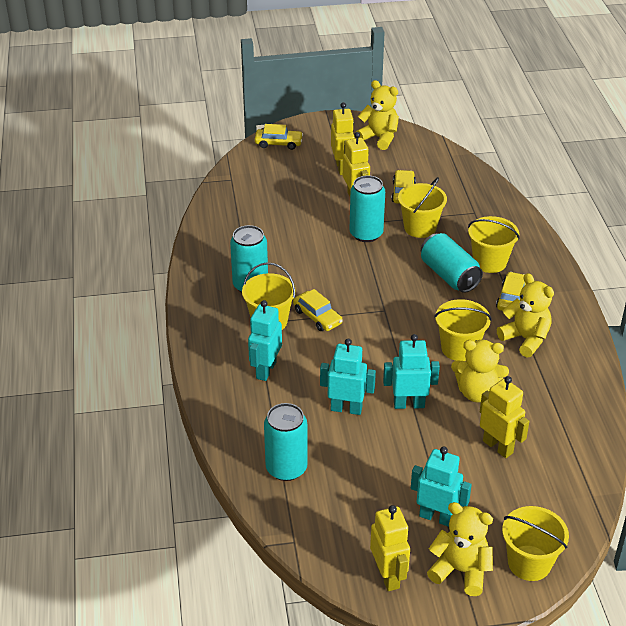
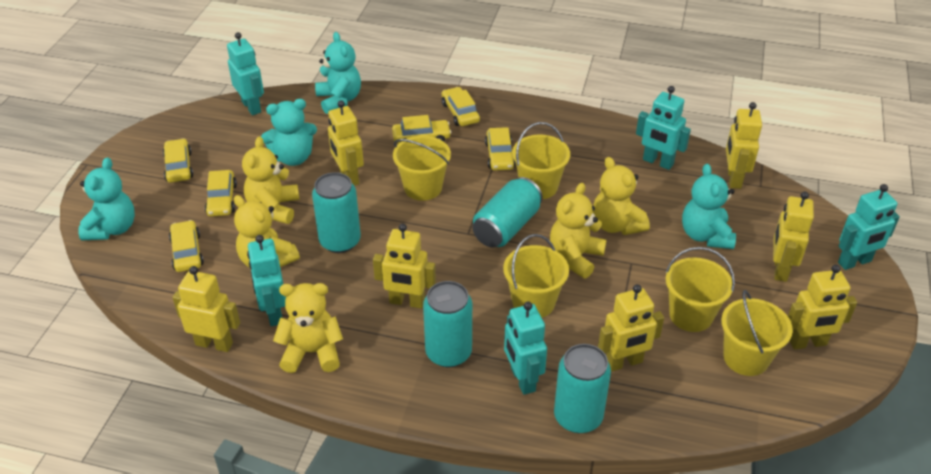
turquoise robot: [248,300,282,381] [320,339,376,415] [383,334,440,409] [411,446,472,527] = 4 -> [227,32,264,115] [247,235,286,326] [504,302,547,395] [636,86,691,170] [838,184,900,270] = 5
turquoise teddy bear: none = 0 -> [79,158,135,241] [261,99,317,166] [315,32,361,114] [682,164,736,249] = 4
yellow car: [255,124,303,150] [293,289,343,331] [391,170,416,204] [496,272,526,311] = 4 -> [163,138,193,183] [169,220,204,272] [205,170,237,217] [392,115,451,143] [442,87,480,126] [485,127,516,171] = 6
yellow robot: [331,102,355,175] [343,132,370,196] [370,505,410,591] [480,376,529,458] = 4 -> [172,266,240,352] [328,100,364,186] [373,223,436,309] [598,284,664,372] [726,102,762,189] [773,192,814,282] [788,265,857,349] = 7
yellow teddy bear: [356,80,399,150] [427,502,493,596] [451,340,509,403] [497,273,554,358] = 4 -> [234,195,300,268] [242,136,299,224] [273,283,343,373] [550,183,606,278] [593,157,650,235] = 5

